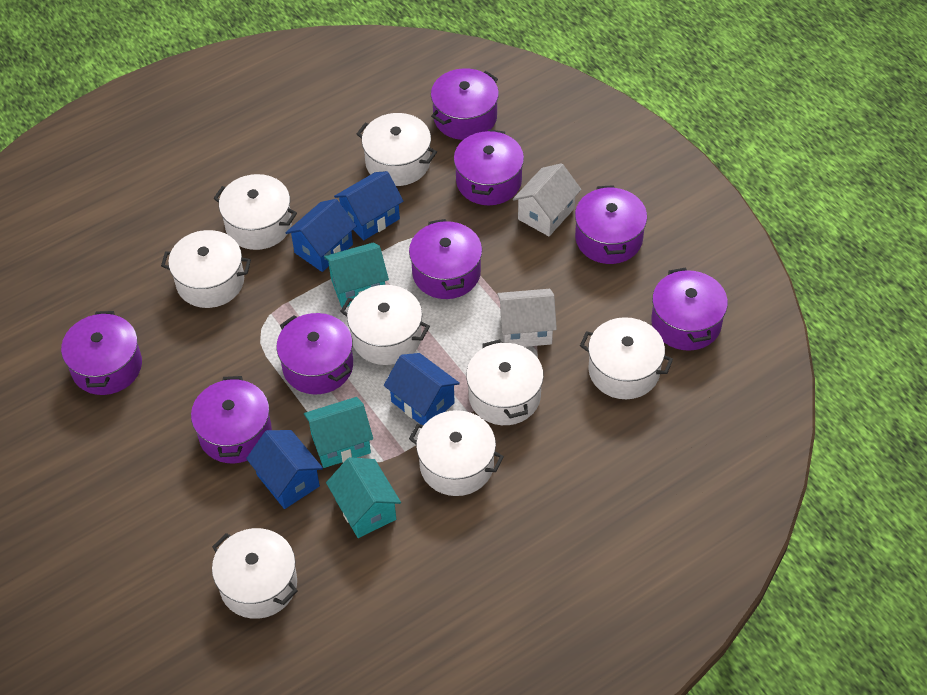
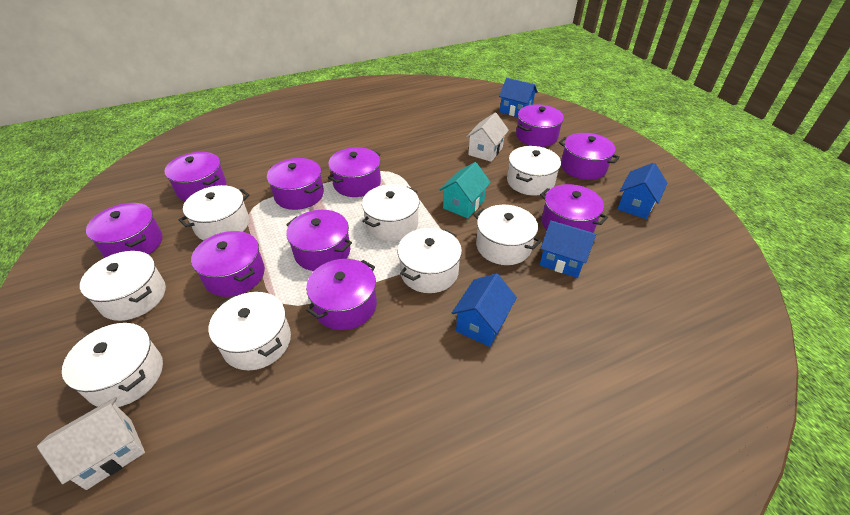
purple pot: [61,311,142,395] [191,376,272,463] [276,313,353,394] [409,219,482,299] [431,68,499,140] [454,129,524,205] [575,185,647,264] [651,268,728,351] = 8 -> [86,203,162,257] [164,152,226,201] [191,231,265,297] [267,158,324,210] [286,210,352,271] [306,259,377,330] [328,147,381,197] [516,105,564,147] [540,184,608,233] [559,133,620,180] = 10
turquoise house: [304,397,373,468] [324,242,389,308] [326,457,401,538] = 3 -> [439,162,491,218] = 1

